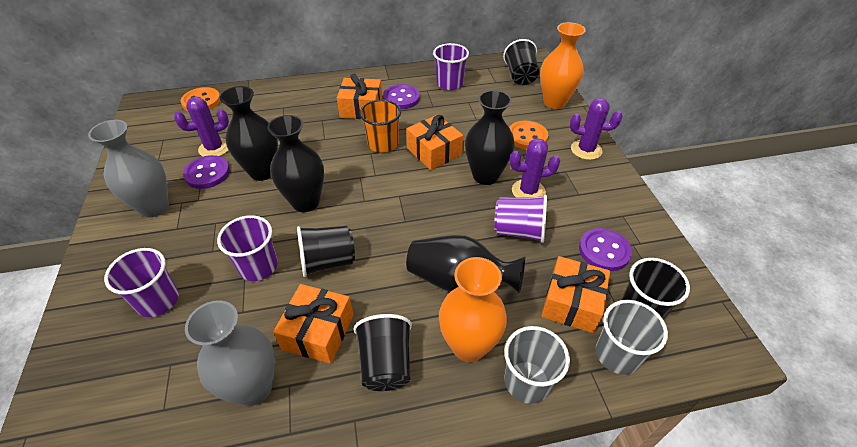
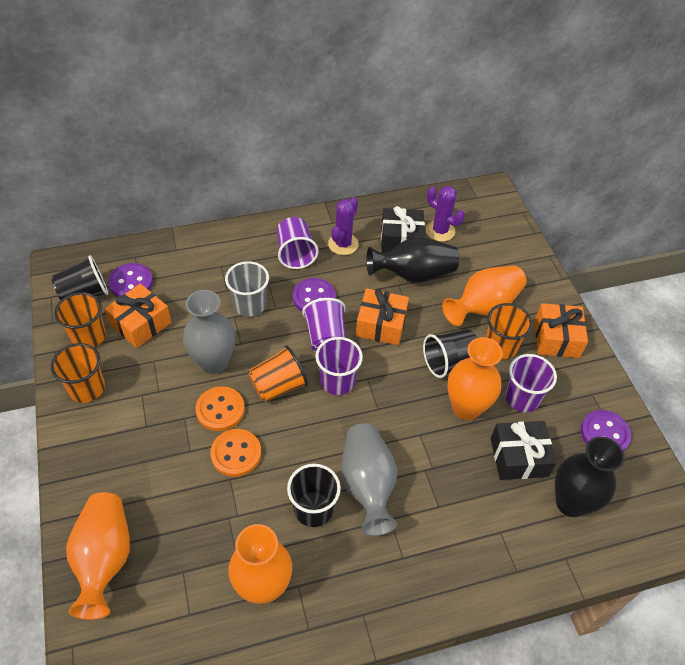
black cup: [297,226,355,277] [353,314,412,391] [503,39,539,85] [622,258,690,320] = 4 -> [52,255,108,300] [287,464,341,527] [423,329,477,378] = 3
black gift: none = 0 -> [381,206,425,253] [491,421,556,480] = 2
black vase: [220,86,278,181] [267,115,324,212] [406,235,525,294] [465,90,515,185] = 4 -> [366,237,459,283] [555,437,625,517] = 2
grey cup: [504,326,570,404] [596,300,668,375] = 2 -> [225,261,269,317] = 1
orange cup: [360,100,401,153] = 1 -> [51,343,105,403] [54,292,106,347] [249,345,308,402] [486,303,533,359] = 4
orange gift: [273,284,353,364] [337,74,382,119] [406,115,463,170] [541,256,610,333] = 4 -> [104,283,172,348] [356,288,409,345] [535,303,588,358] = 3
orange vase: [439,257,507,362] [540,22,586,109] = 2 -> [66,492,130,620] [228,524,292,604] [442,265,527,326] [447,337,503,420] = 4
purple cactus: [174,97,229,157] [510,138,560,198] [570,98,623,160] = 3 -> [328,197,359,255] [426,186,465,242] = 2

